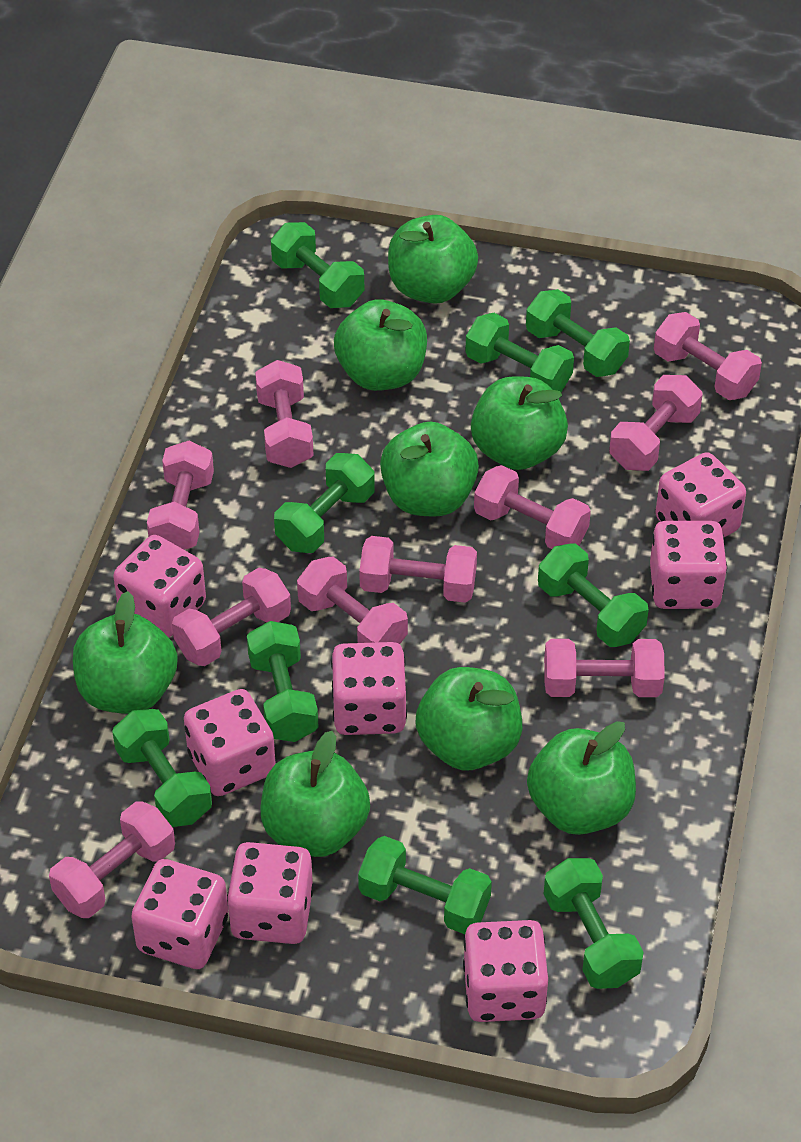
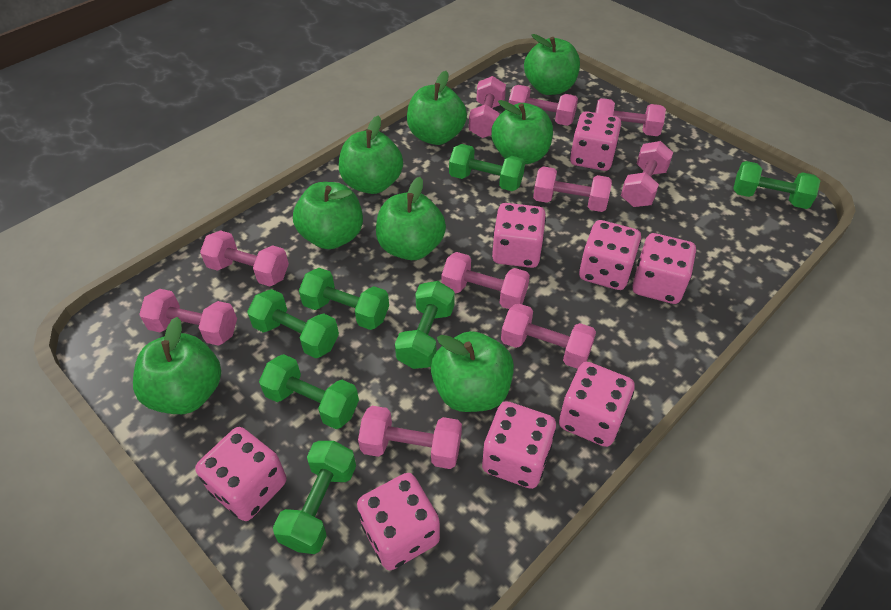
green dumbbell: [112,709,212,827] [247,621,318,742] [271,222,364,308] [274,453,375,553] [358,836,492,934] [465,313,574,392] [526,289,630,377] [538,543,649,647] [544,858,644,989] = 9 -> [247,289,339,358] [259,354,359,429] [273,441,356,554] [299,268,389,330] [395,281,455,369] [449,144,525,191] [733,161,820,209] = 7

